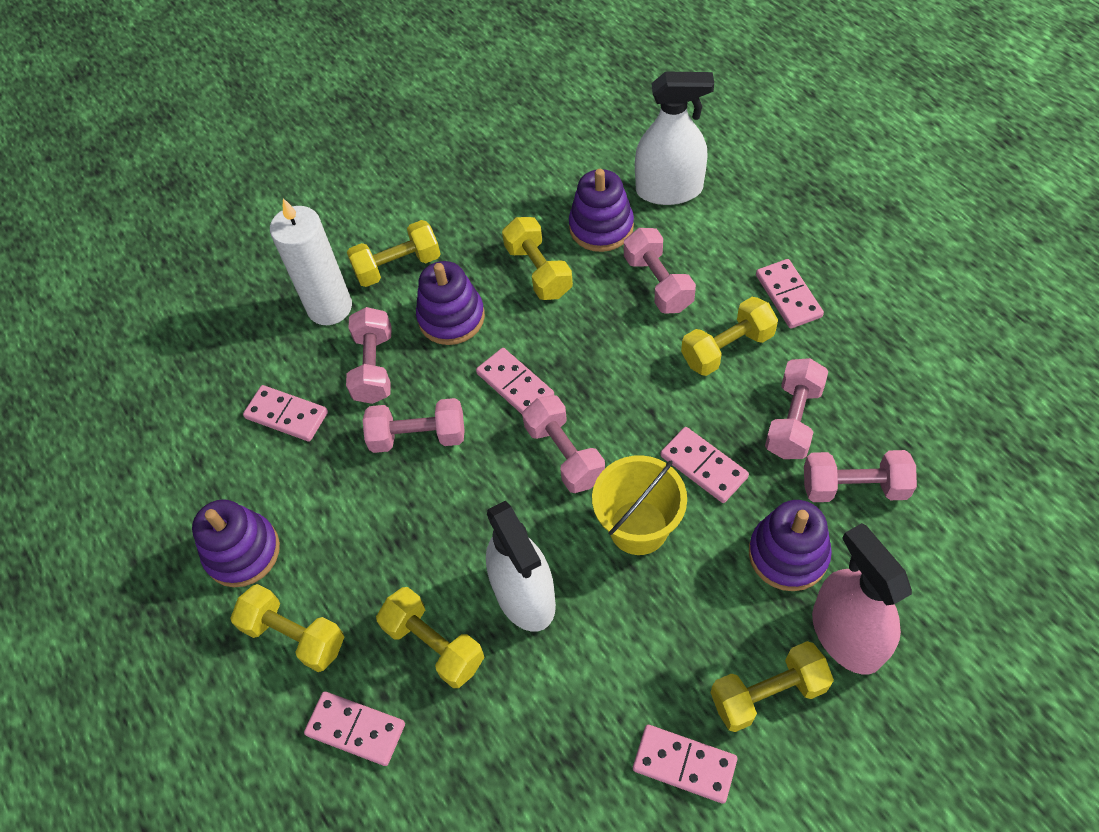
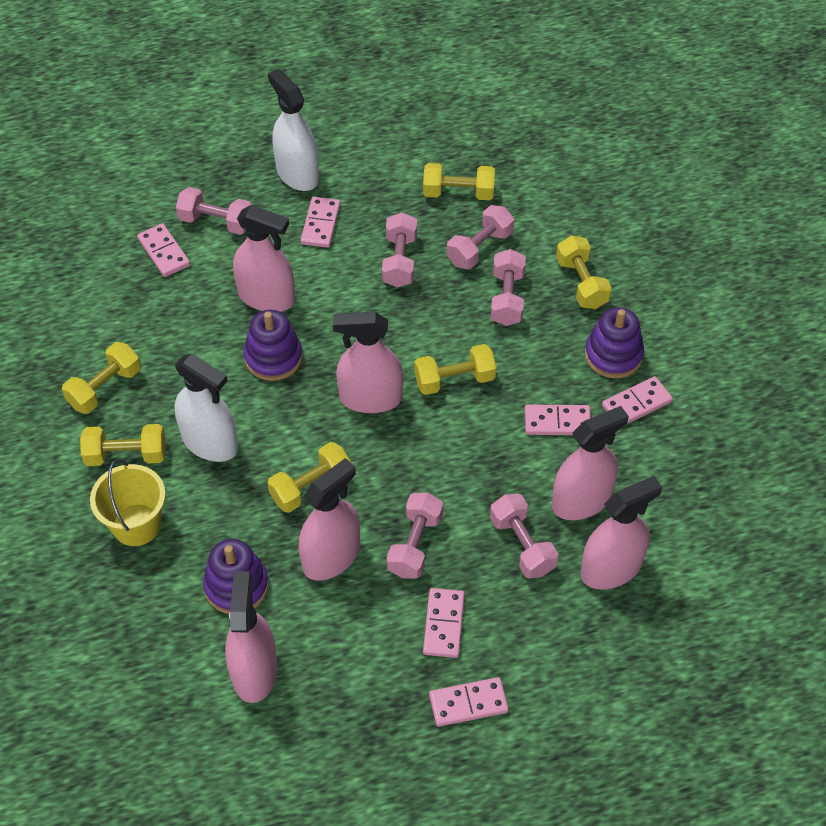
pink spray bottle: [812,523,912,675] = 1 -> [225,571,277,703] [233,205,295,312] [299,458,360,581] [333,312,403,413] [552,406,629,520] [581,476,662,590] = 6
purple stacking toy: [192,499,280,587] [416,261,485,345] [569,169,634,252] [749,500,832,591] = 4 -> [203,539,269,614] [244,310,303,381] [585,307,644,378] = 3
white candle: [270,198,352,325] = 1 -> none = 0

